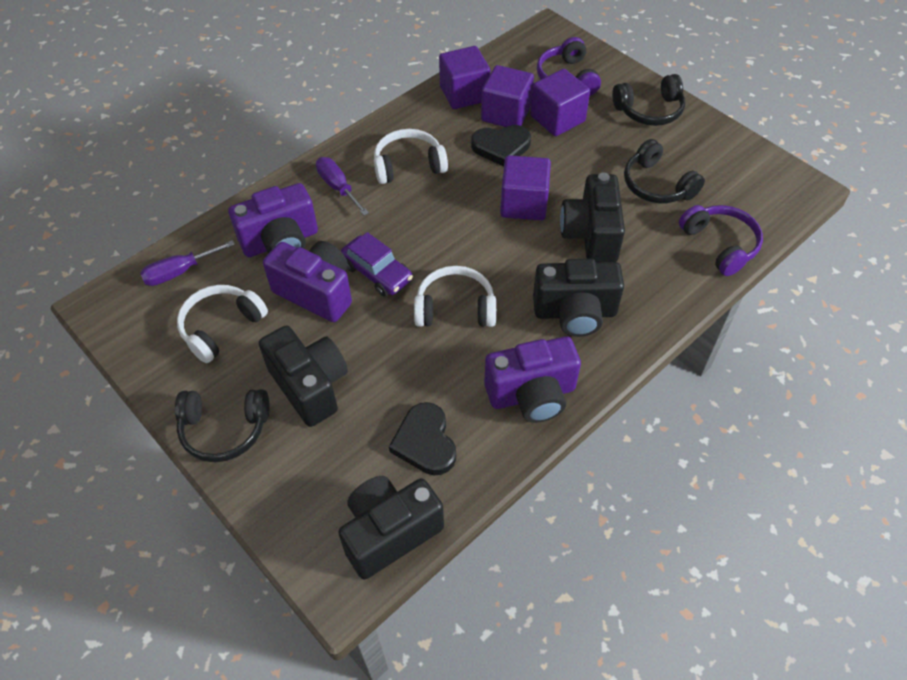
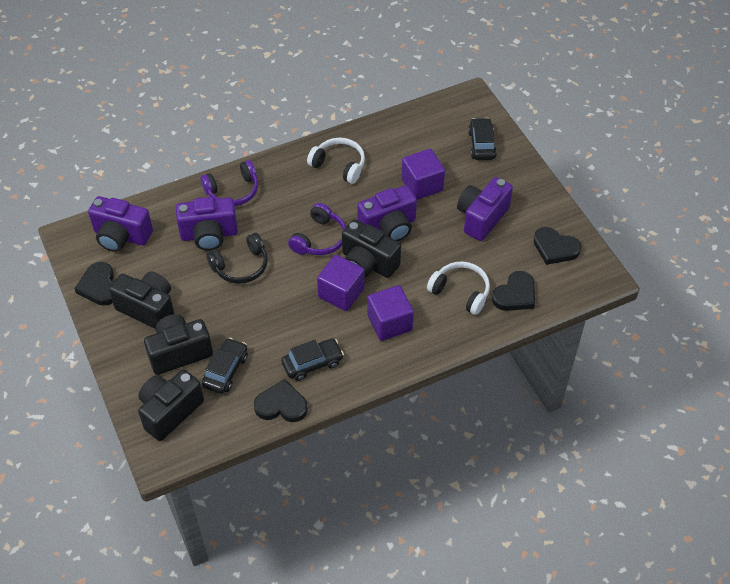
black car: none = 0 -> [202,338,248,394] [281,339,344,381] [468,118,497,160] = 3
black headphones: [175,389,270,462] [612,74,685,126] [624,139,705,203] = 3 -> [206,233,268,284] = 1
black heart: [389,402,456,476] [471,125,531,166] = 2 -> [74,262,114,306] [254,379,308,422] [492,271,535,311] [533,227,581,265] = 4
purple camera: [229,183,318,257] [263,241,352,322] [484,336,581,423] = 3 -> [88,196,153,252] [176,197,238,250] [357,185,417,241] [457,177,513,241] = 4
purple car: [341,232,413,297] = 1 -> none = 0
purple cube: [439,46,490,109] [481,65,534,127] [500,155,551,220] [530,69,590,136] = 4 -> [317,255,365,311] [367,285,414,341] [401,149,445,200] = 3
purple screwdriver: [140,240,235,286] [316,157,369,216] = 2 -> none = 0
white headphones: [177,285,268,363] [374,129,448,184] [414,266,496,327] = 3 -> [307,138,365,184] [427,261,490,315] = 2

